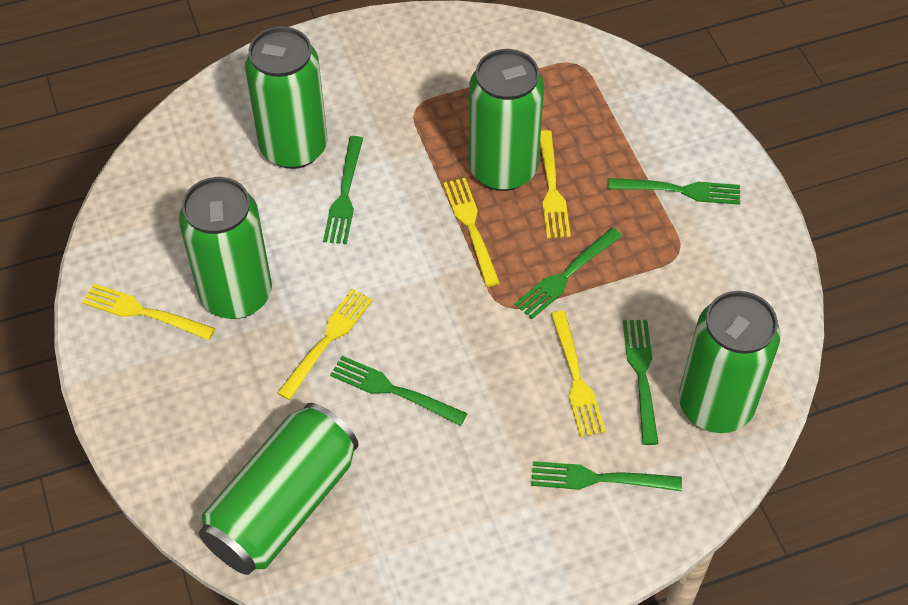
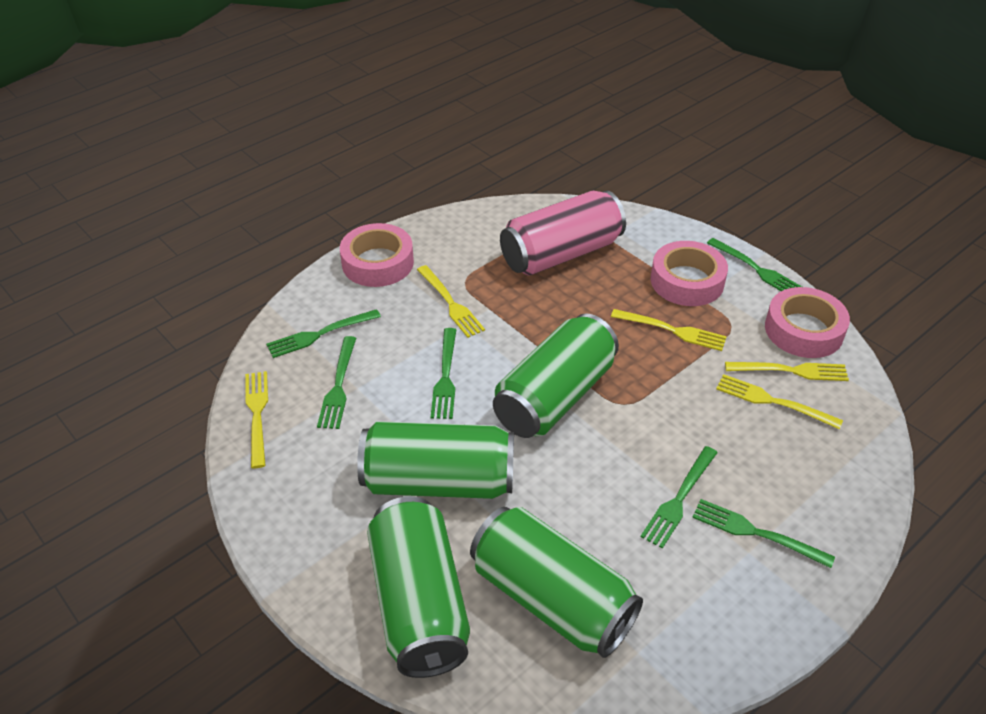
green can: [179,177,272,319] [199,403,358,575] [245,27,328,169] [469,49,544,191] [679,291,780,433] = 5 -> [357,421,514,499] [367,496,470,678] [470,507,643,658] [493,313,619,438] = 4
pink can: none = 0 -> [500,190,626,275] = 1
pink tape: none = 0 -> [340,223,414,287] [651,241,728,306] [765,287,850,358] = 3

